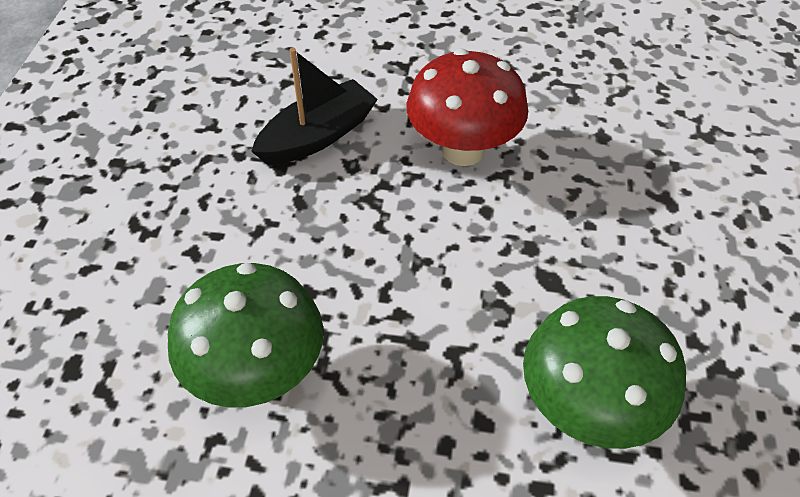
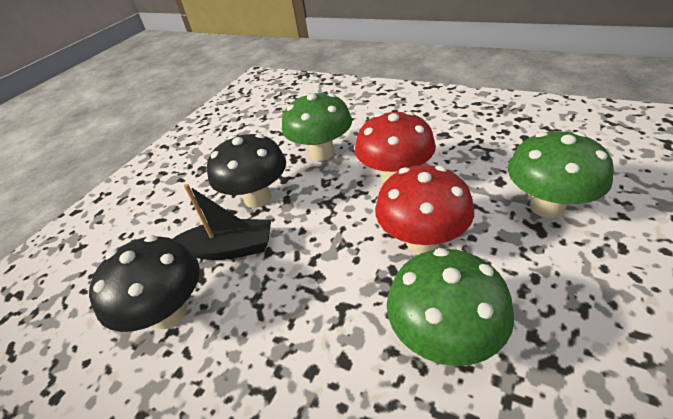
black mushroom: none = 0 -> [89,235,200,332] [207,134,286,208] = 2
green mushroom: [168,263,323,408] [523,296,686,449] = 2 -> [282,93,352,161] [387,248,514,366] [508,131,614,218] = 3
red mushroom: [407,49,528,166] = 1 -> [355,111,436,183] [375,165,474,254] = 2

